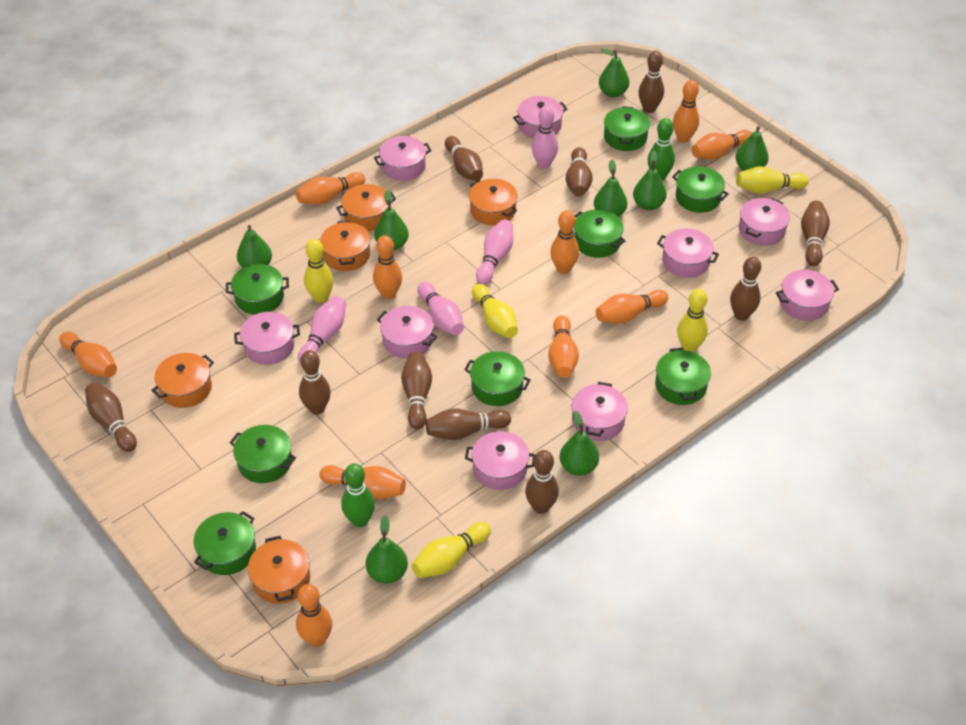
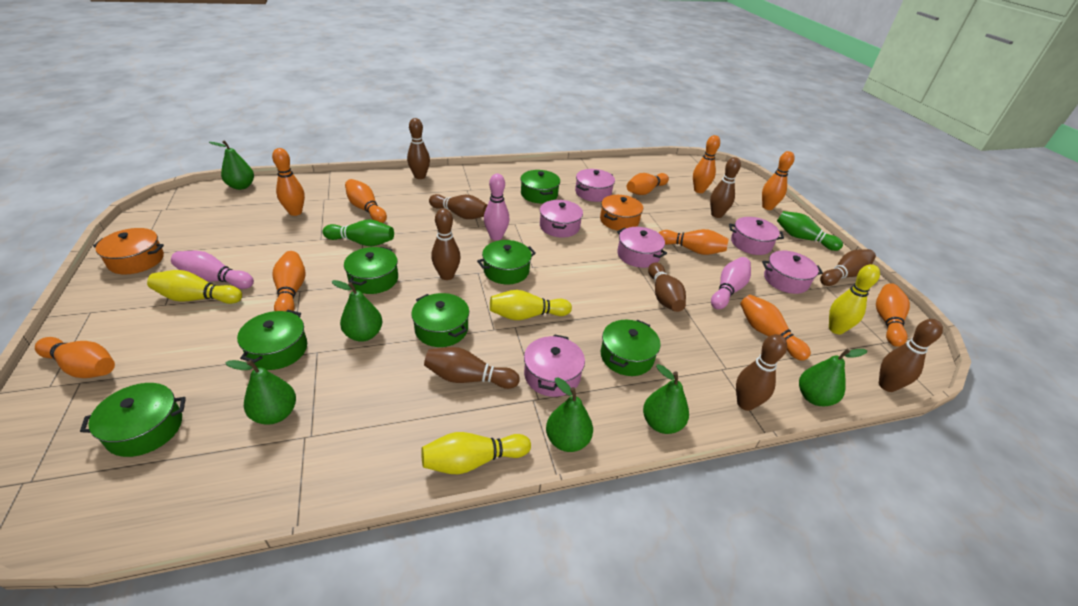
brown bowling pin: [85,382,137,452] [299,350,331,415] [401,352,432,430] [426,408,511,440] [445,136,483,181] [525,450,559,514] [566,147,593,197] [638,51,664,113] [730,257,761,321] [801,201,830,266] = 10 -> [407,118,430,179] [424,347,520,389] [429,194,487,219] [431,208,461,280] [648,262,686,312] [710,157,741,218] [736,334,787,411] [820,249,876,286] [879,319,943,392] = 9
green pear: [237,225,272,268] [366,515,408,584] [374,190,409,251] [560,411,599,476] [594,160,627,217] [599,48,629,97] [633,151,667,210] [736,126,769,171] = 8 -> [209,140,254,190] [225,360,296,425] [332,280,382,342] [546,377,593,452] [643,364,689,434] [799,349,868,406] = 6
green pot: [194,511,256,575] [226,264,289,315] [230,425,296,483] [464,351,531,406] [574,209,625,258] [604,106,650,151] [655,348,711,405] [672,166,729,213] = 8 -> [80,383,186,457] [237,310,307,370] [344,247,398,294] [411,293,469,347] [477,240,536,284] [521,170,560,203] [601,320,661,376] = 7
orange pot: [151,353,214,408] [248,536,310,604] [320,221,370,271] [336,184,396,231] [469,179,518,226] = 5 -> [93,228,164,275] [600,195,643,230] = 2
pink bowling pin: [298,296,346,363] [417,282,464,335] [476,219,513,285] [531,106,558,169] = 4 -> [171,251,254,289] [484,174,509,241] [711,257,751,310] = 3
pink pot: [234,312,300,365] [374,136,432,181] [377,306,437,359] [465,431,536,490] [513,96,567,138] [572,382,628,441] [657,228,719,278] [739,198,790,246] [776,270,839,321] = 9 -> [524,334,585,397] [540,200,583,238] [575,169,615,202] [617,227,667,268] [729,217,784,255] [762,251,823,294] = 6
yellow bowling pin: [304,239,333,303] [412,522,491,578] [472,284,518,338] [677,289,708,352] [736,166,809,194] = 5 -> [147,270,242,304] [421,432,531,474] [490,290,572,320] [829,264,880,335] = 4

